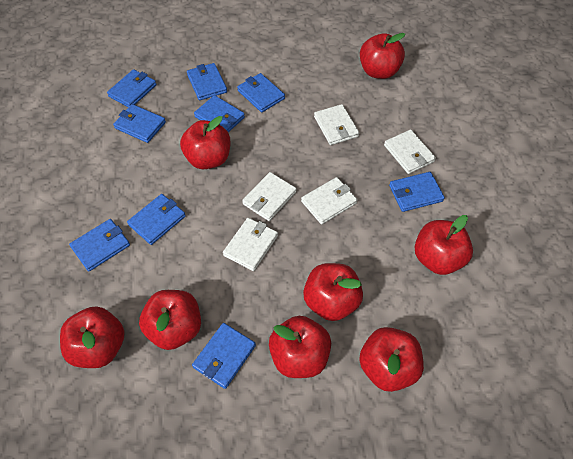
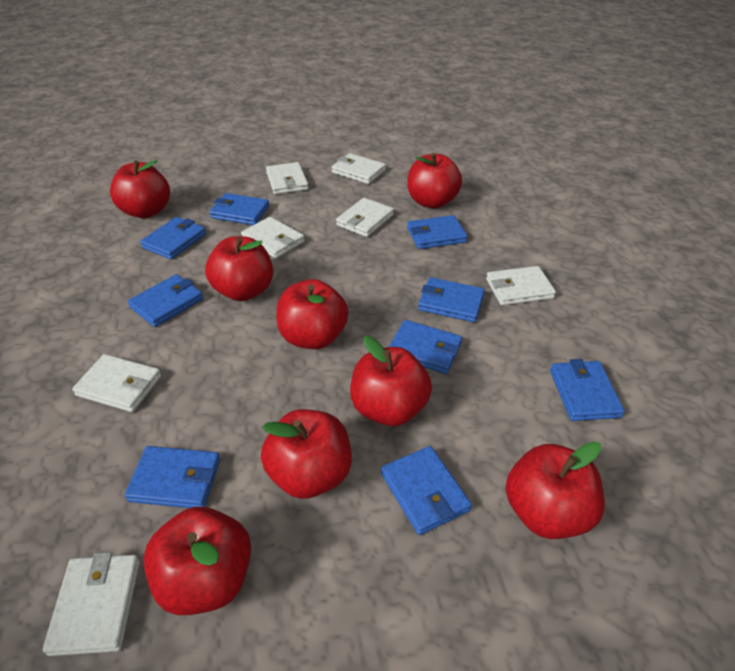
white wallet: [223,218,278,271] [242,172,296,221] [301,177,358,224] [314,104,359,145] [384,130,436,174] = 5 -> [43,552,140,656] [72,354,161,412] [241,217,305,259] [266,162,309,194] [332,153,386,184] [336,198,394,237] [486,266,556,305] = 7

